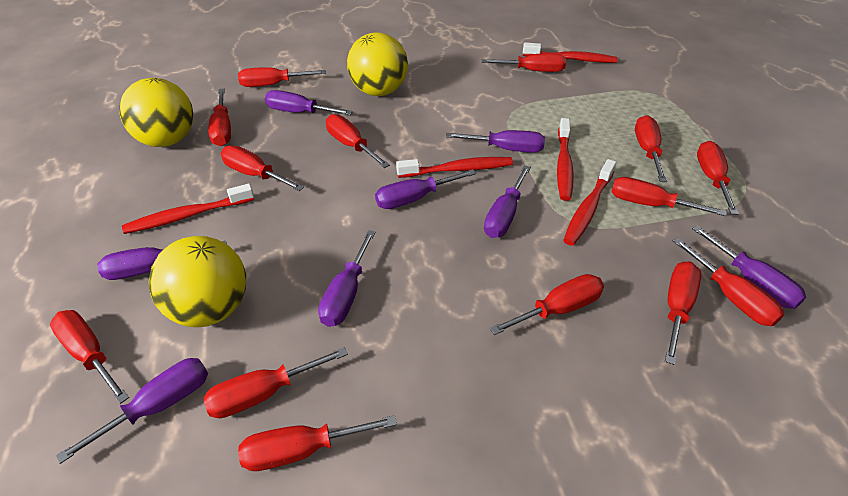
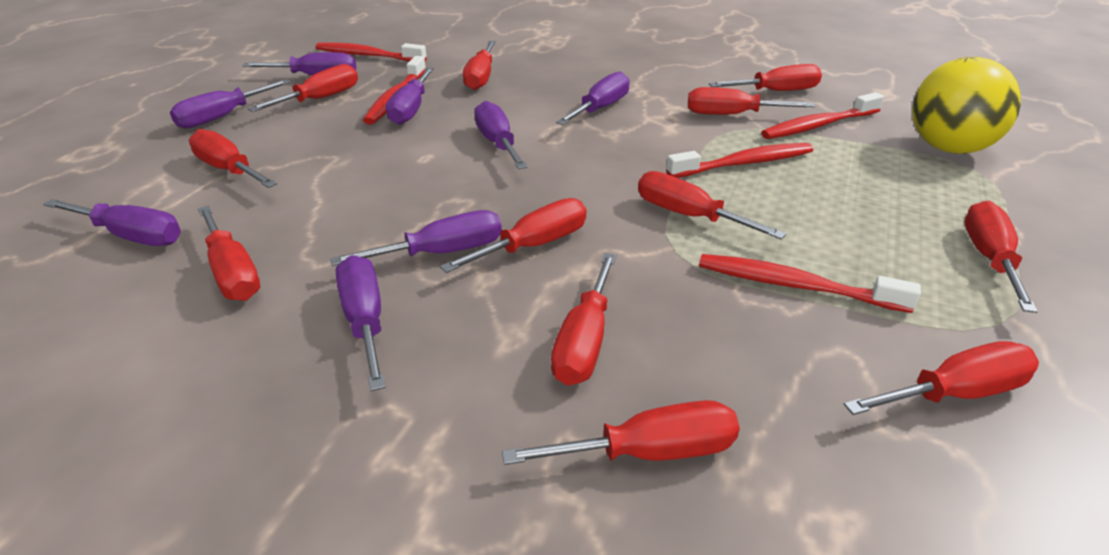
red screwdriver: [50,310,129,404] [203,347,348,418] [208,88,231,146] [221,145,304,191] [238,67,326,87] [238,415,397,471] [326,114,390,168] [482,54,566,72] [490,274,604,335] [611,177,727,216] [635,115,667,182] [665,261,701,365] [673,237,784,326] [697,141,739,215] = 14 -> [189,129,277,188] [198,206,260,301] [248,64,358,112] [440,198,587,273] [463,41,496,90] [502,400,740,465] [551,253,616,386] [638,171,786,239] [688,87,815,115] [709,64,822,91] [844,341,1039,415] [965,201,1038,313] = 12
yellow ball: [119,78,193,147] [149,236,246,327] [347,32,408,96] = 3 -> [912,57,1021,154] = 1

